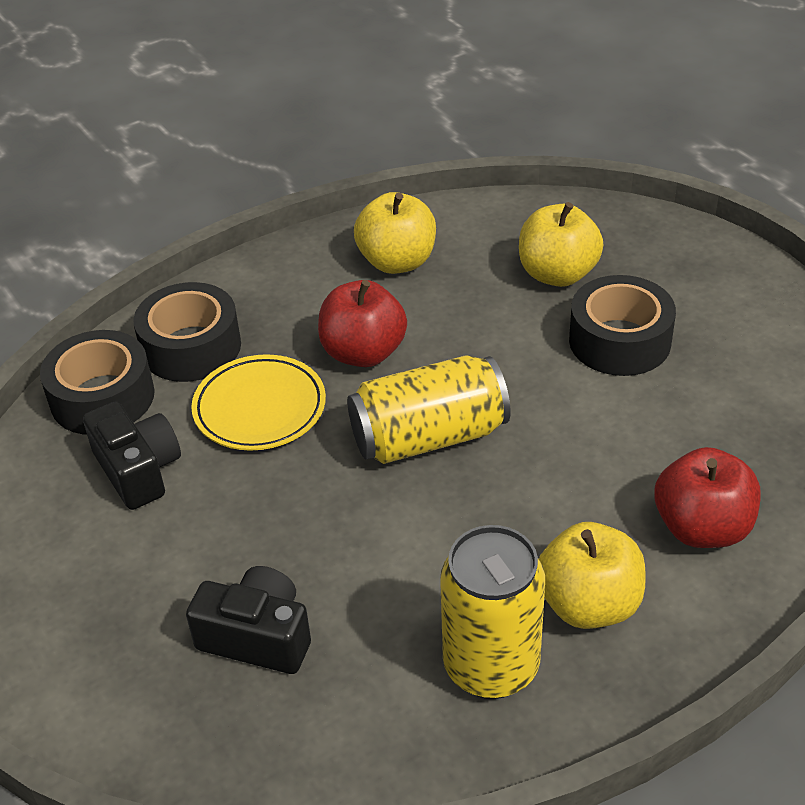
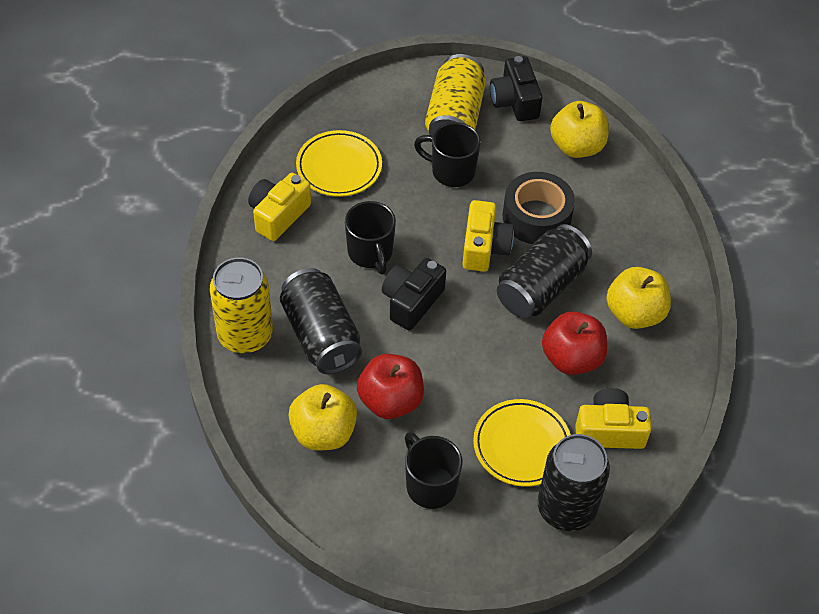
black can: none = 0 -> [280,268,362,374] [497,224,592,318] [538,434,610,531] = 3
black mug: none = 0 -> [345,201,396,275] [405,432,462,509] [414,122,481,187] = 3
black tape: [40,330,155,435] [133,282,241,382] [569,275,676,376] = 3 -> [503,172,575,244] = 1
yellow camera: none = 0 -> [248,173,311,241] [462,200,514,272] [575,388,652,449] = 3
yellow plate: [191,354,326,451] = 1 -> [296,130,382,197] [473,399,571,487] = 2

